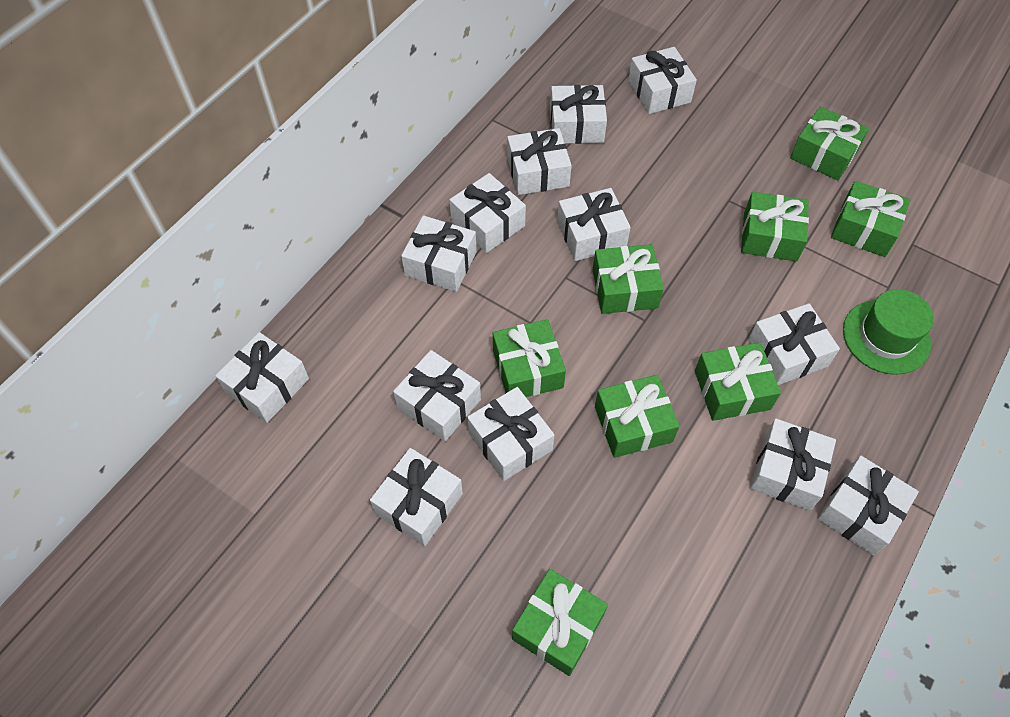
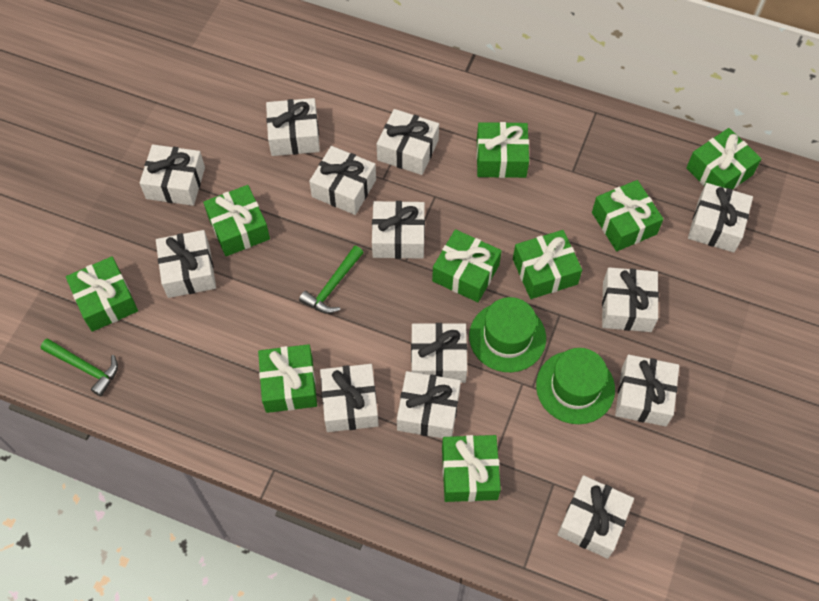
green gift: [493,319,566,397] [512,569,608,676] [593,244,664,314] [595,375,679,458] [695,343,781,421] [741,192,809,262] [790,106,869,181] [831,181,910,257] = 8 -> [66,256,138,332] [203,185,270,256] [258,344,317,413] [432,229,502,302] [442,435,501,502] [476,122,529,178] [513,230,582,299] [592,180,663,251] [686,128,762,189] = 9
green hammer: none = 0 -> [41,339,118,396] [299,246,364,314] = 2
green hat: [843,289,934,375] = 1 -> [469,297,546,372] [536,348,615,424] = 2

